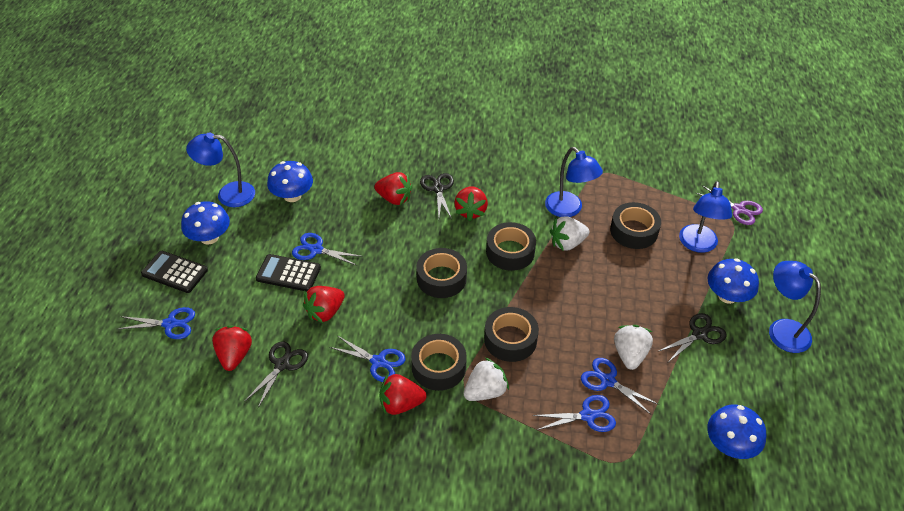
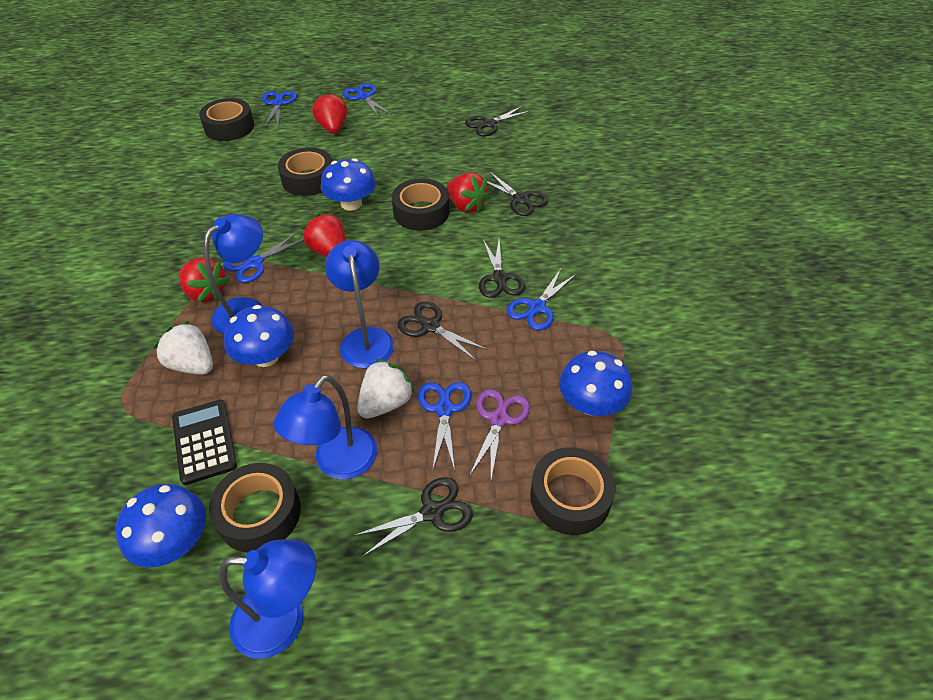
black calculator: [141,251,208,293] [256,254,321,292] = 2 -> [172,399,237,485] = 1
black scissors: [244,342,308,408] [420,173,454,219] [657,313,727,361] = 3 -> [353,477,473,557] [397,302,487,361] [465,106,531,136] [479,240,525,298] [487,171,548,216] = 5
red strawberry: [212,325,252,371] [303,286,345,323] [374,172,412,205] [379,374,427,415] [454,186,488,221] = 5 -> [179,257,229,302] [302,213,346,257] [312,92,347,133] [447,172,490,213] = 4
white strawberry: [464,358,509,401] [550,216,589,251] [614,325,653,370] = 3 -> [153,321,213,375] [357,359,415,419] = 2

